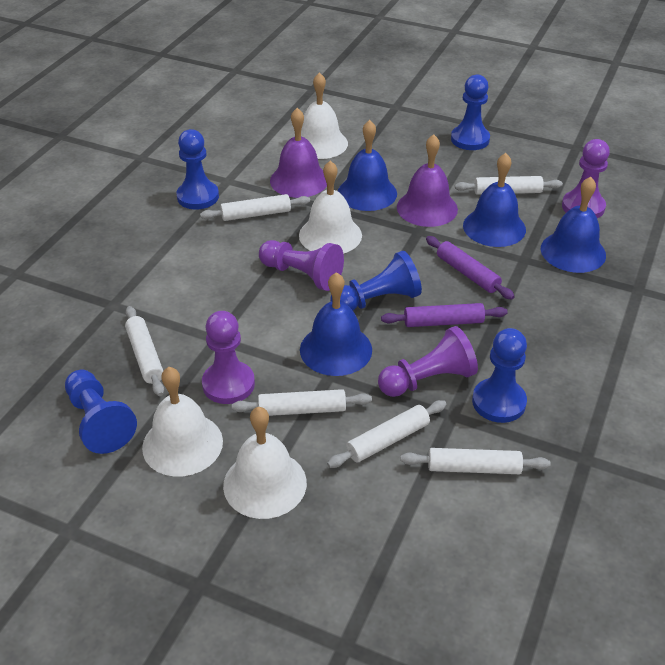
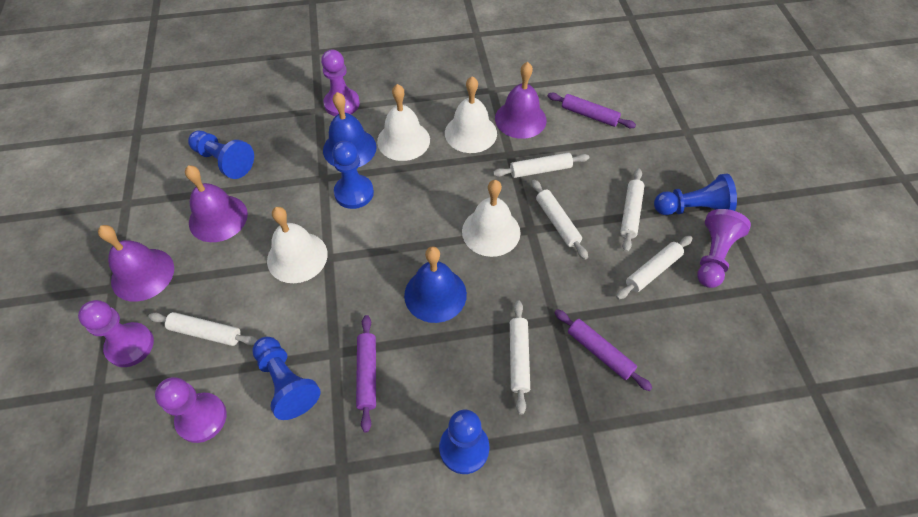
blue bell: [300,272,372,376] [338,120,397,211] [463,153,526,247] [540,177,606,273] = 4 -> [323,92,377,167] [404,246,467,323] = 2
purple bell: [270,108,327,198] [397,134,458,227] = 2 -> [98,225,174,302] [185,165,248,242] [495,62,547,139] = 3
purple rolling pin: [381,303,508,327] [426,236,515,300] = 2 -> [356,315,376,432] [548,93,636,128] [554,309,653,391] = 3

